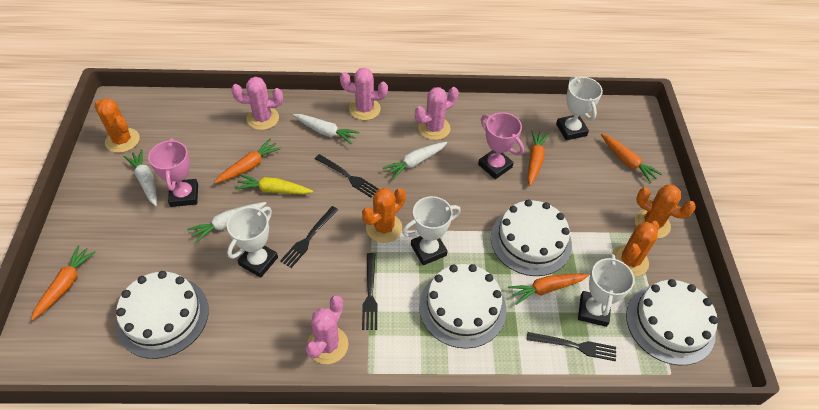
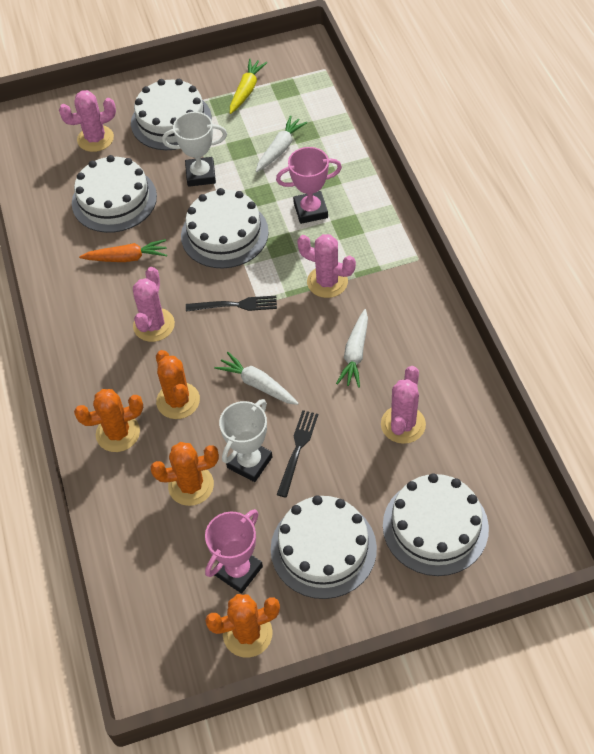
black fork: [280,206,338,268] [315,154,379,198] [362,253,378,330] [527,332,616,361] = 4 -> [186,296,277,312] [277,410,318,497] = 2
orange carrot: [31,245,96,320] [214,139,282,184] [508,274,589,305] [527,130,549,186] [601,134,662,183] = 5 -> [79,239,167,262] = 1
white cake: [116,271,209,359] [419,264,506,349] [491,200,572,276] [626,279,718,365] = 4 -> [72,155,157,233] [131,79,212,150] [181,188,269,268] [271,495,377,599] [383,473,489,576] = 5
white carrot: [124,149,157,206] [187,202,267,244] [293,114,359,145] [383,142,447,180] = 4 -> [214,352,299,405] [256,115,308,172] [336,309,368,388] = 3
white trophy: [227,207,278,278] [402,196,461,265] [556,76,603,141] [578,254,635,327] = 4 -> [162,112,227,187] [219,399,272,482] = 2

